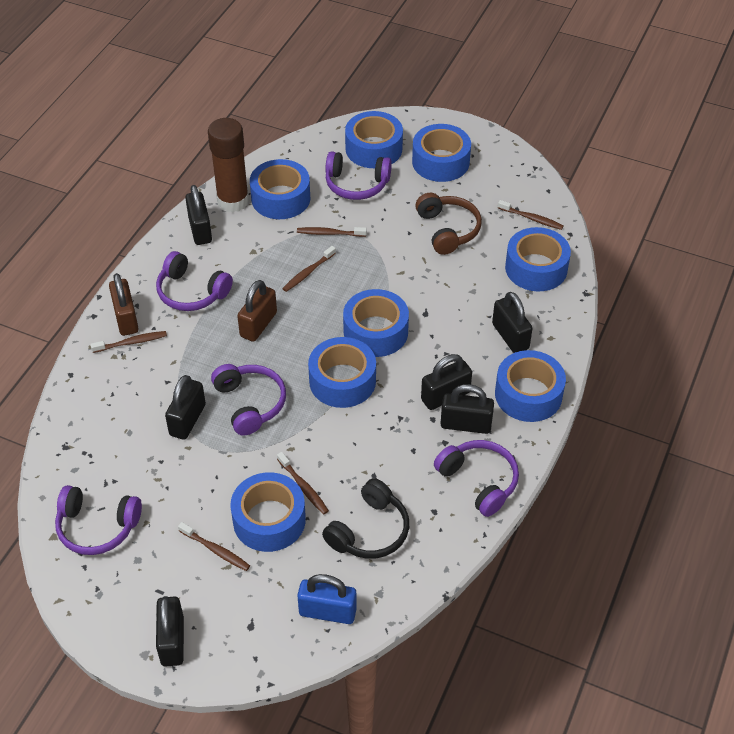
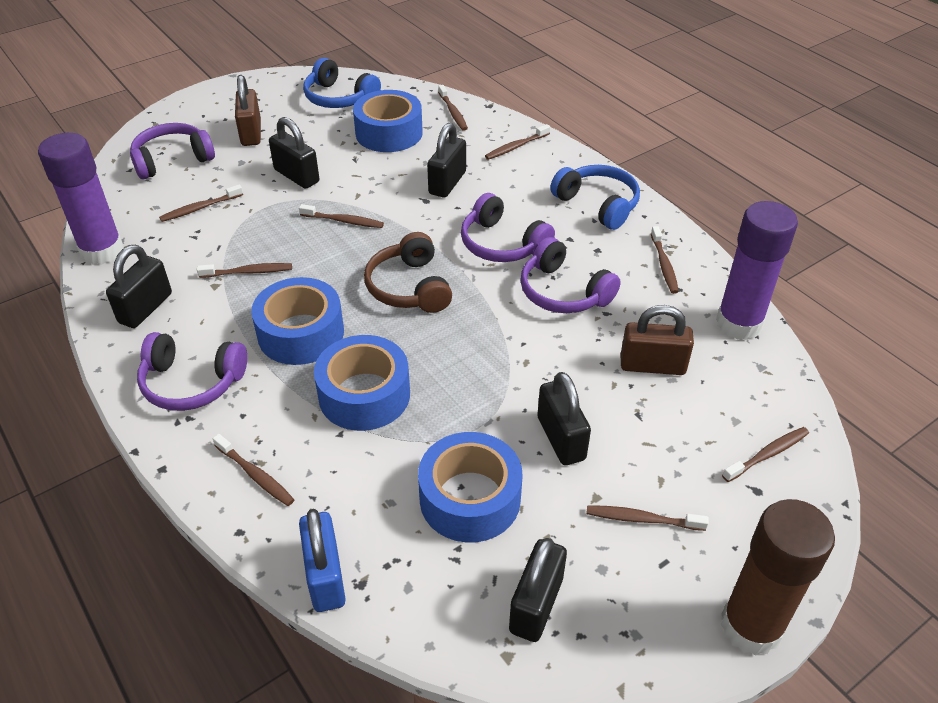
black headphones: [322,478,409,559] = 1 -> none = 0
black padlock: [156,596,184,667] [165,375,206,440] [185,185,212,245] [421,354,472,410] [440,384,494,434] [492,292,533,353] = 6 -> [106,245,172,328] [269,117,319,189] [427,123,466,197] [509,538,567,642] [537,372,591,465] = 5
blue headphones: none = 0 -> [303,58,381,108] [550,165,640,230] = 2
blue tape: [230,472,306,552] [250,159,310,219] [308,337,376,408] [343,289,409,357] [345,111,403,168] [412,124,471,182] [495,350,566,422] [505,227,571,291] = 8 -> [251,277,344,365] [314,335,410,431] [353,90,423,152] [418,432,523,543] = 4
brown toothbrush: [90,331,167,353] [178,522,250,571] [277,452,329,514] [282,246,336,292] [297,227,367,237] [498,200,564,230] = 6 -> [159,184,243,222] [197,263,292,278] [213,434,294,506] [299,204,384,228] [438,85,468,131] [485,124,550,160] [586,505,709,531] [651,226,679,294] [722,427,809,482] = 9
purple glue stick: none = 0 -> [38,133,124,265] [716,201,798,340] = 2
purple headphones: [55,485,142,555] [156,251,233,311] [211,364,286,436] [325,151,392,200] [434,440,519,517] = 5 -> [130,123,215,180] [137,332,247,411] [461,193,555,262] [520,237,621,313] = 4

